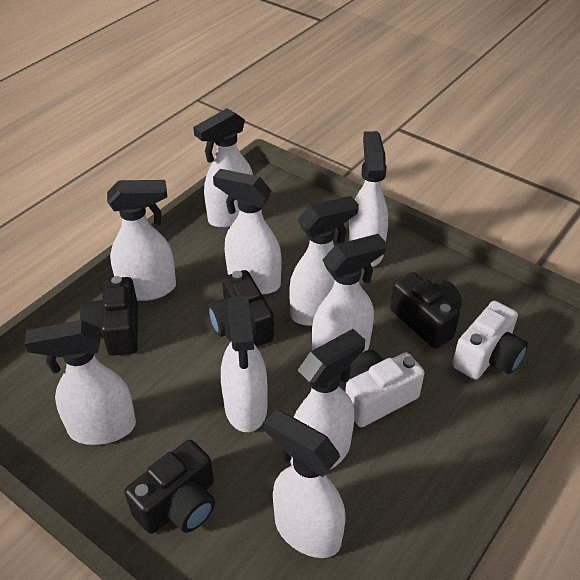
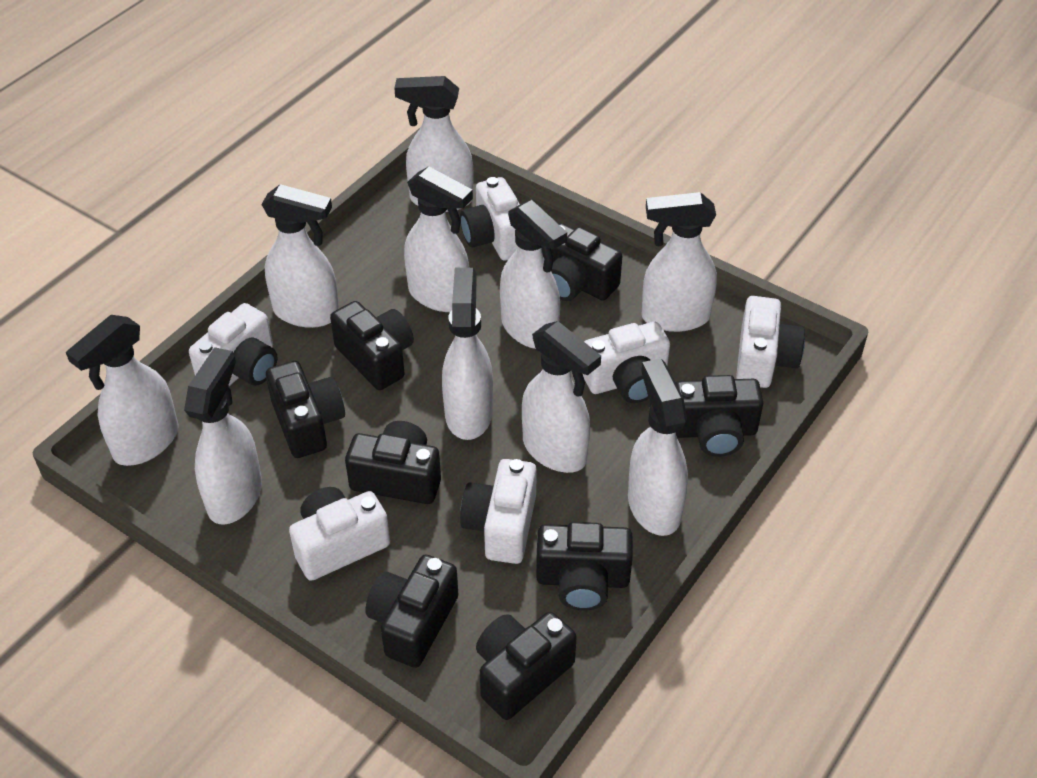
black camera: [80,276,138,356] [125,440,215,534] [208,270,274,347] [390,272,462,349] = 4 -> [266,361,345,458] [330,301,414,390] [345,421,441,504] [365,555,458,668] [476,612,577,720] [536,522,633,611] [543,223,622,301] [676,375,763,457] = 8
white camera: [345,350,424,427] [452,301,528,380] = 2 -> [189,303,277,386] [289,487,390,581] [460,177,520,261] [460,459,537,564] [583,322,670,403] [736,296,805,388] = 6

